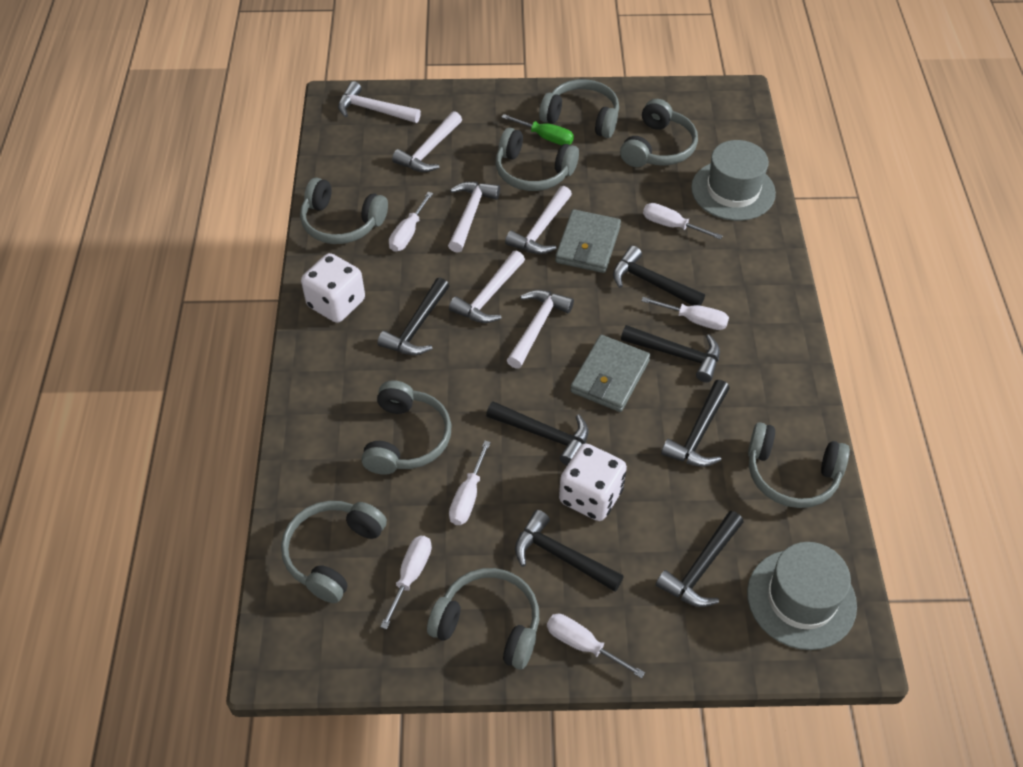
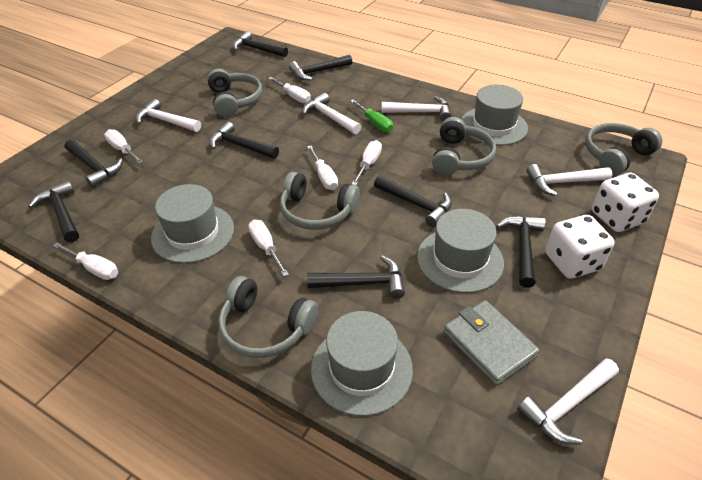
black hammer: [377,278,449,355] [486,401,588,466] [515,510,624,592] [613,246,705,306] [621,325,720,382] [656,511,744,607] [661,380,730,467] = 7 -> [28,180,79,242] [64,140,123,188] [209,121,279,159] [233,31,288,57] [289,55,352,80] [307,255,405,299] [374,175,452,227] [497,216,546,288] = 8
grey hat: [691,140,776,221] [747,542,857,650] = 2 -> [151,184,234,263] [311,311,413,416] [417,209,504,293] [461,85,528,146] = 4
grey headphones: [281,501,387,603] [300,178,388,244] [361,380,452,475] [427,568,539,669] [496,128,579,191] [539,79,619,138] [620,99,698,167] [748,422,850,508] = 8 -> [207,69,262,117] [218,276,318,358] [280,172,360,230] [432,117,496,175] [585,123,663,175] = 5
grey wallet: [555,209,621,273] [570,335,650,412] = 2 -> [443,300,540,385] = 1
white hammer: [338,81,421,123] [392,111,462,172] [448,182,500,253] [449,251,525,323] [505,186,572,254] [507,290,574,369] = 6 -> [136,99,201,132] [302,93,361,134] [381,96,451,121] [517,358,619,445] [526,164,612,196] = 5

